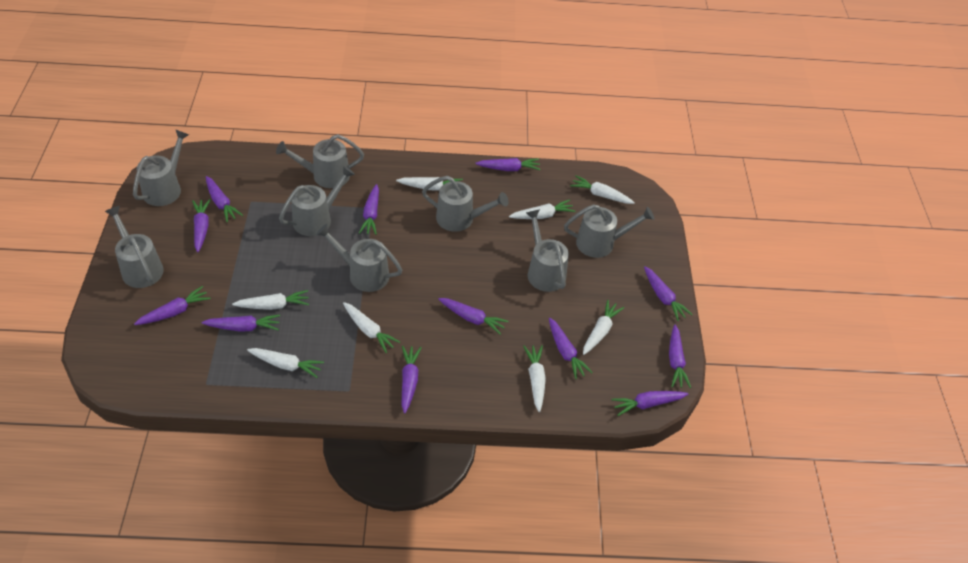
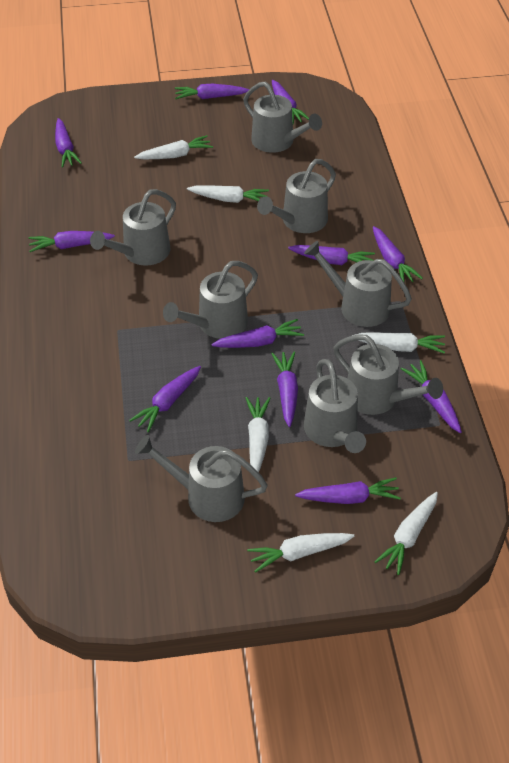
purple carrot: [134,286,211,325] [192,199,210,252] [202,315,280,332] [206,176,243,222] [359,184,379,235] [402,346,422,413] [438,298,508,335] [475,158,541,171] [549,318,593,379] [611,391,688,416] [644,267,693,321] [669,325,691,388] = 12 -> [28,231,115,252] [55,118,82,168] [129,366,201,432] [175,84,249,99] [211,319,304,348] [271,352,298,427] [272,80,309,124] [288,245,375,265] [295,477,401,504] [373,226,423,283] [401,360,462,433] = 11
white carrot: [232,290,309,310] [247,348,324,378] [343,302,400,353] [396,177,463,191] [509,199,575,219] [523,345,546,412] [570,175,635,204] [583,300,624,355] = 8 -> [134,135,213,159] [187,185,269,203] [246,397,270,478] [247,533,354,573] [352,333,445,354] [374,492,438,575] = 6

